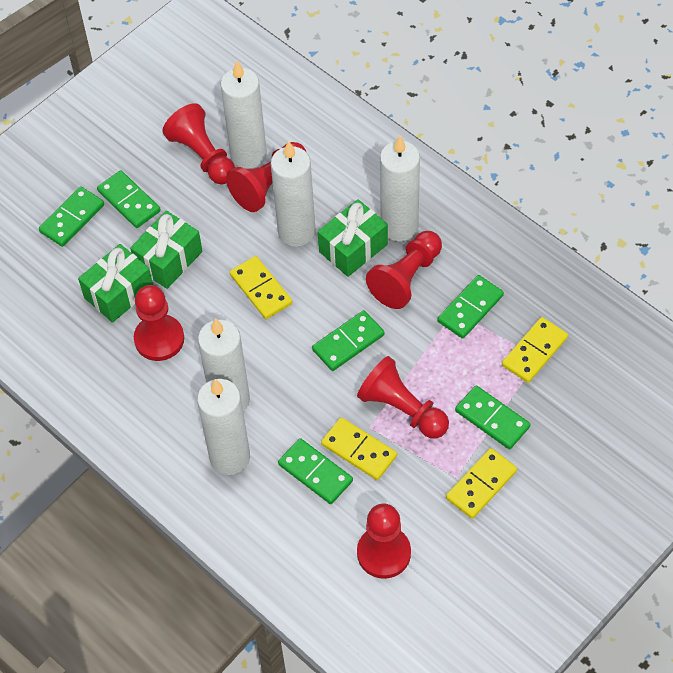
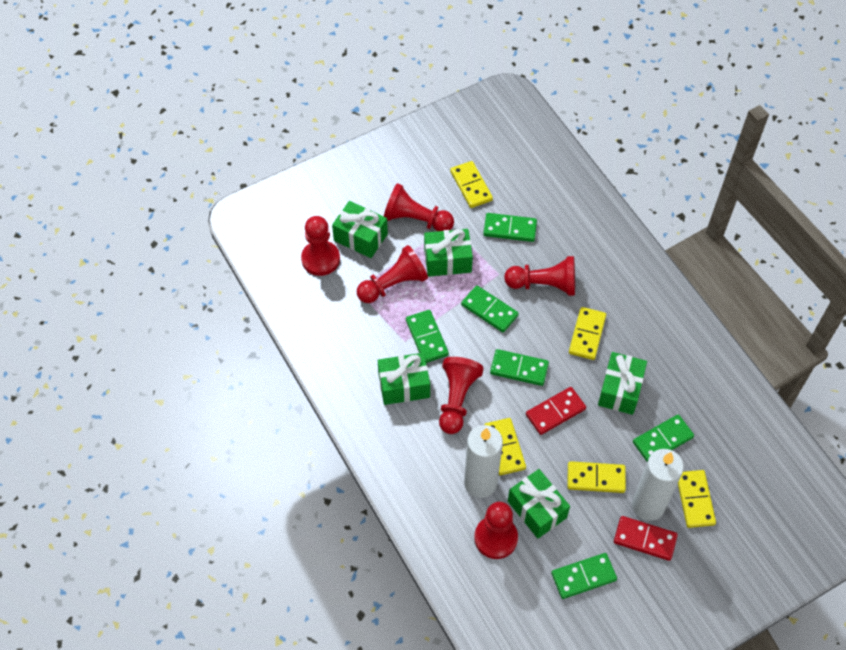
green gift: [78,244,153,323] [130,211,202,289] [318,199,388,277] = 3 -> [332,201,388,258] [378,353,430,405] [424,229,473,277] [508,469,570,538] [598,352,647,415] = 5
red domino: none = 0 -> [526,387,586,435] [614,516,678,561] = 2
white candle: [197,379,250,475] [198,318,250,412] [220,61,267,169] [271,141,316,247] [380,136,420,242] = 5 -> [464,425,503,498] [632,449,684,521] = 2
yellow domino: [230,256,292,319] [321,417,397,480] [446,448,517,519] [502,317,568,383] = 4 -> [450,161,493,208] [484,418,526,475] [567,461,626,493] [569,307,606,360] [678,470,716,528] = 5

